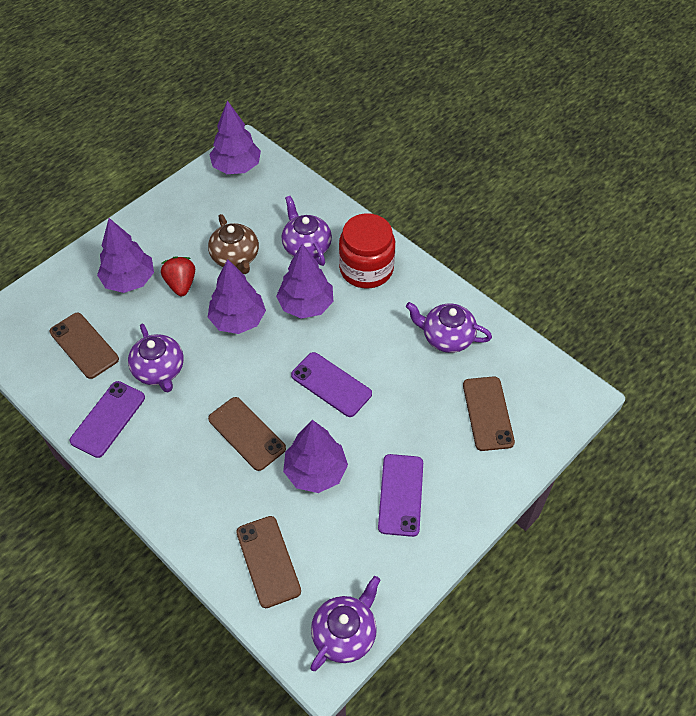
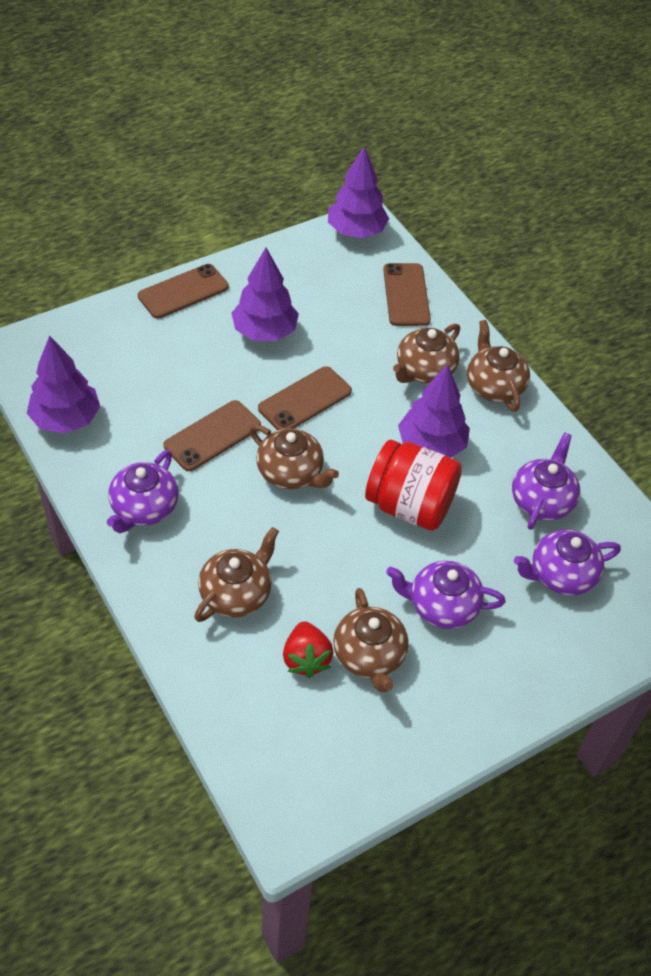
brown teapot: [208,214,259,274] = 1 -> [194,527,279,622] [250,425,339,489] [333,588,409,693] [393,324,460,383] [467,320,530,412] = 5
purple phone: [70,381,145,458] [291,352,372,417] [378,454,423,537] = 3 -> none = 0
purple tree: [97,218,154,293] [208,259,266,334] [209,100,261,174] [276,244,333,319] [283,420,348,493] = 5 -> [27,335,100,434] [232,248,299,341] [328,146,389,238] [398,364,470,458] = 4

